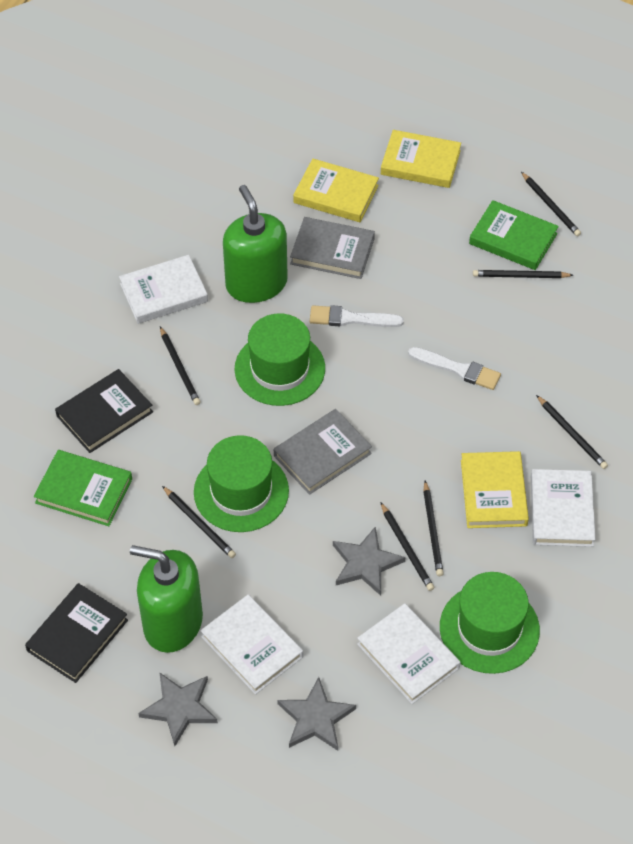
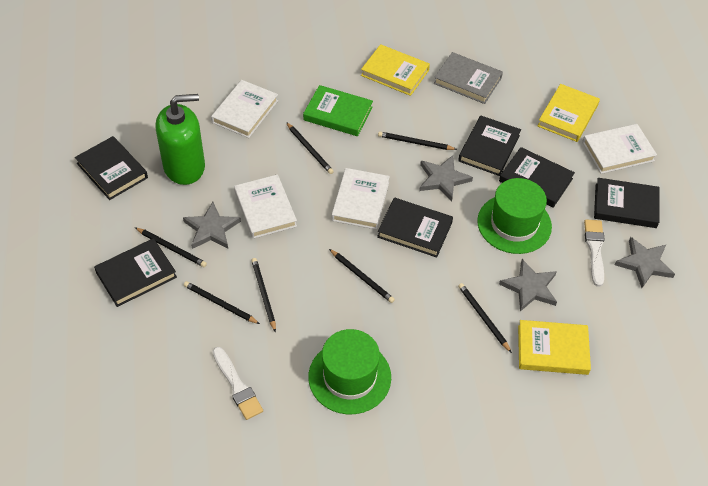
black book: [25,583,128,683] [55,369,153,453] = 2 -> [75,136,148,200] [94,238,177,307] [377,197,453,258] [458,116,521,176] [499,147,575,208] [594,178,660,228] = 6
green book: [34,450,132,526] [469,200,559,270] = 2 -> [303,85,373,136] = 1
green hat: [194,435,289,532] [234,313,325,406] [440,572,540,674] = 3 -> [308,329,391,414] [477,178,552,254] = 2
green soap dispenser: [130,545,203,653] [223,185,288,303] = 2 -> [156,94,205,185] = 1
grey book: [274,409,372,495] [290,217,375,279] = 2 -> [434,52,503,104] = 1
grey star: [138,672,218,746] [277,677,356,751] [333,527,406,596] = 3 -> [183,202,241,249] [419,155,473,201] [499,259,557,312] [615,237,675,288] = 4

